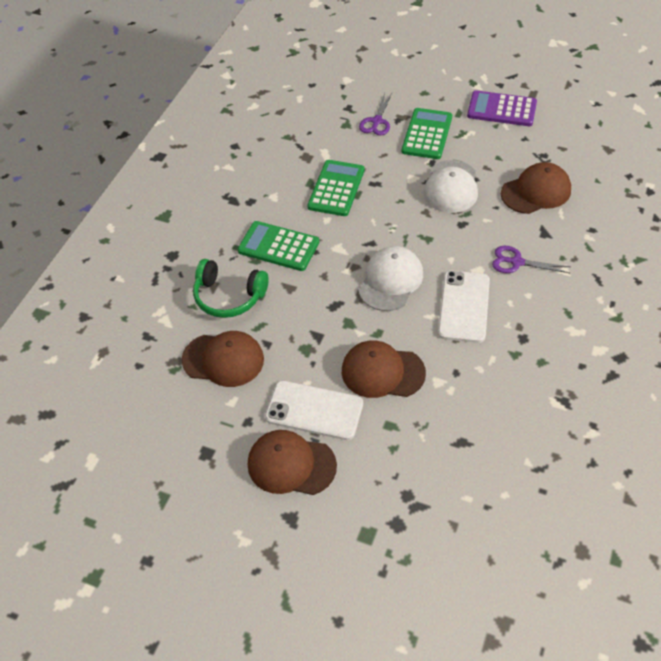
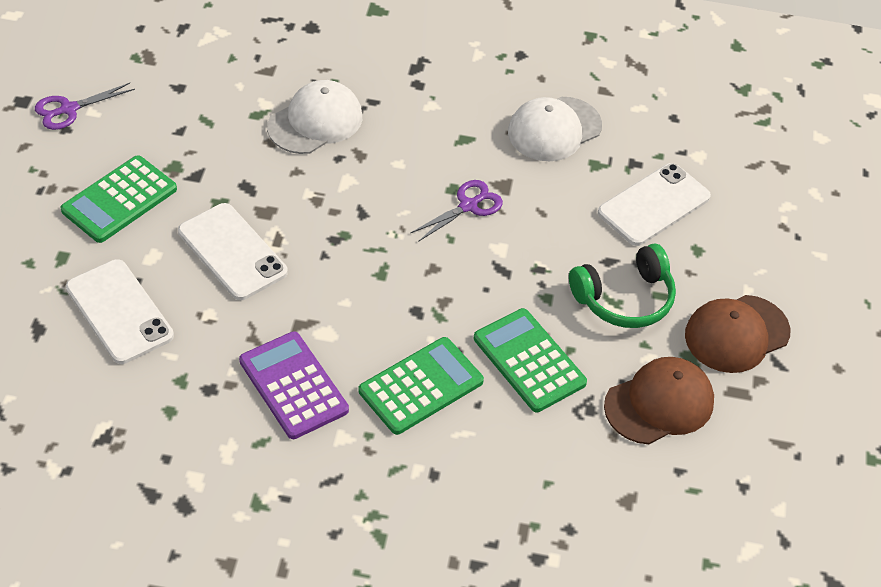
brown cap: [182,331,264,387] [248,430,337,495] [342,340,426,398] [501,162,571,214] = 4 -> [604,357,714,444] [685,295,790,373] = 2
white phone: [265,381,363,440] [438,270,490,343] = 2 -> [66,259,174,364] [178,203,288,300] [598,163,711,246] = 3

